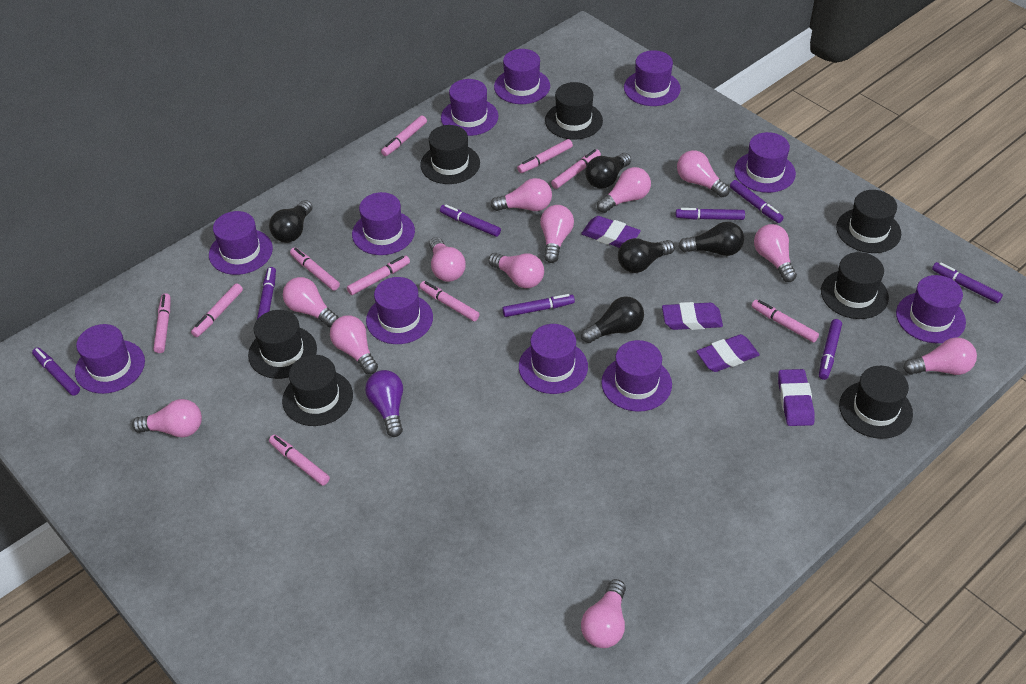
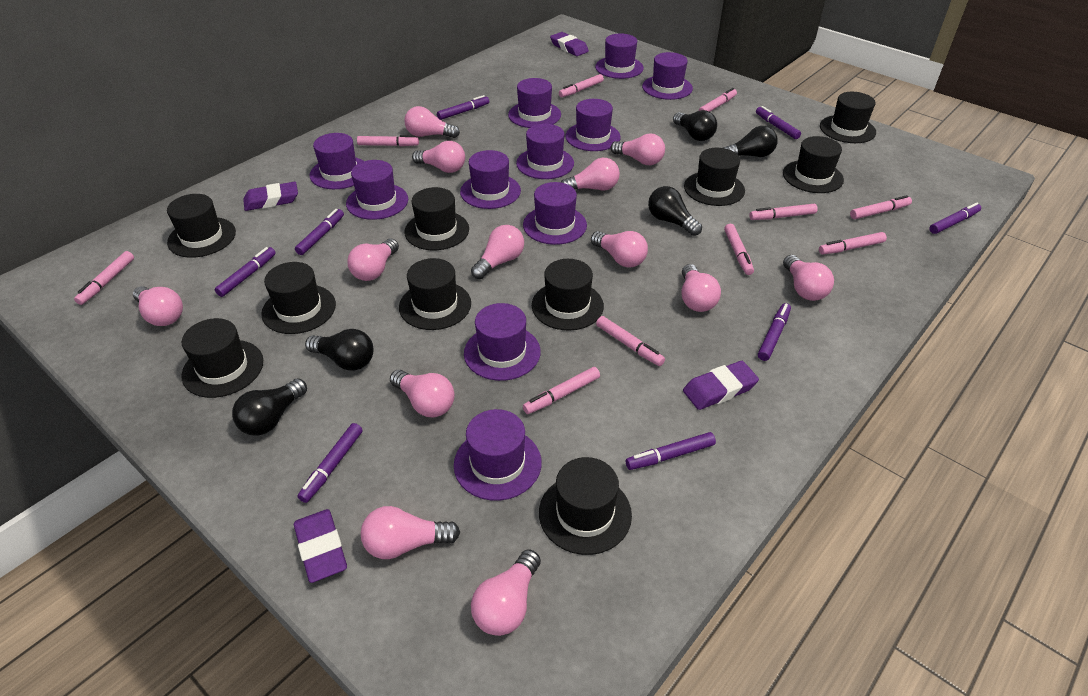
black hat: [248,310,317,379] [282,355,353,426] [420,125,480,184] [545,82,603,140] [821,252,889,319] [836,190,901,253] [839,366,913,439] = 7 -> [167,194,236,258] [181,318,263,398] [261,262,336,334] [399,258,471,330] [404,187,469,250] [532,259,604,331] [539,457,632,555] [684,148,745,206] [783,136,844,193] [820,92,876,143] = 10
pink light bulb: [132,399,202,437] [283,277,339,328] [330,315,378,374] [429,237,466,282] [488,253,544,288] [490,178,552,211] [540,205,574,263] [581,579,626,648] [597,167,651,213] [677,150,730,198] [754,224,797,282] [903,337,977,375] = 12 -> [133,286,183,326] [347,239,399,281] [361,506,460,559] [390,370,455,417] [404,106,460,138] [412,141,465,173] [471,225,524,279] [471,549,541,636] [561,158,620,191] [591,231,648,268] [610,133,665,165] [682,264,721,312] [783,255,834,301] = 13
purple light bulb: [365,370,403,437] = 1 -> none = 0

